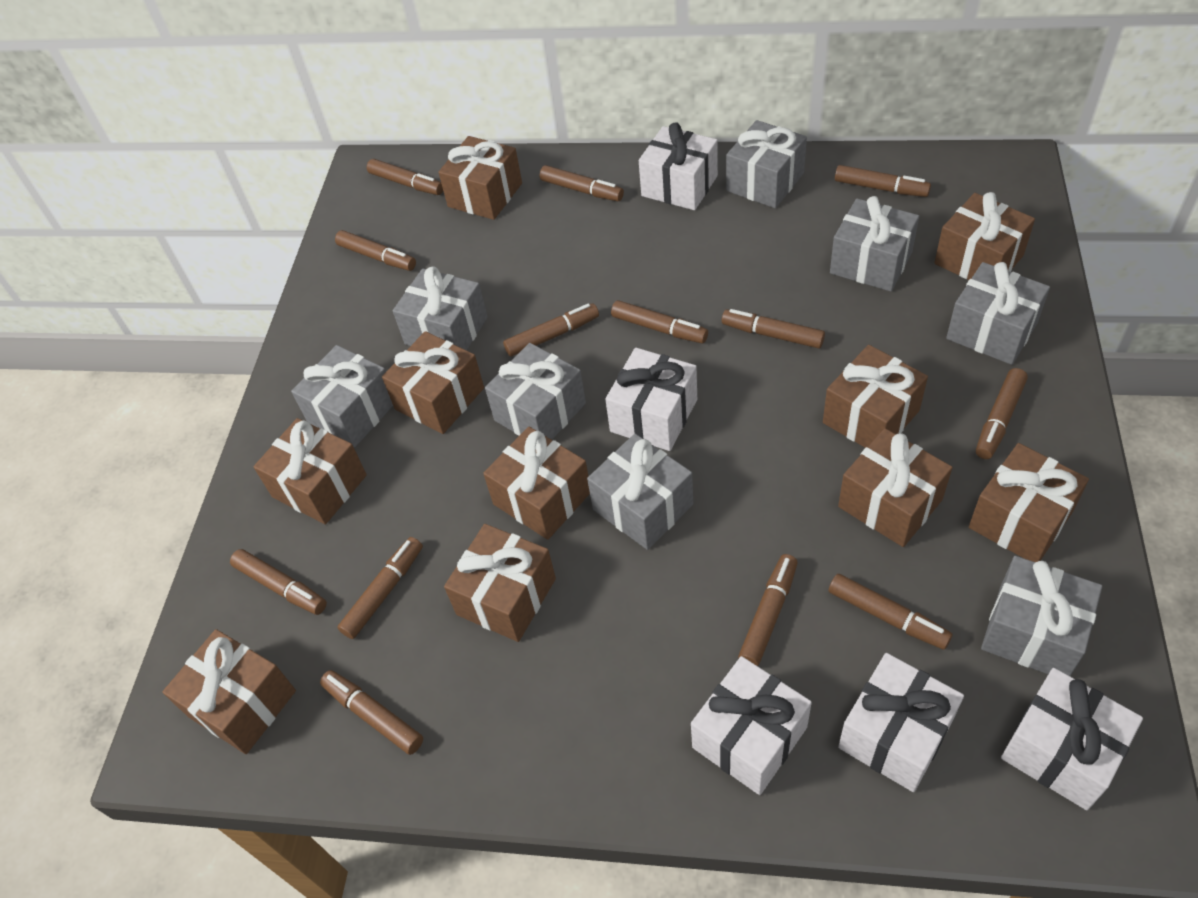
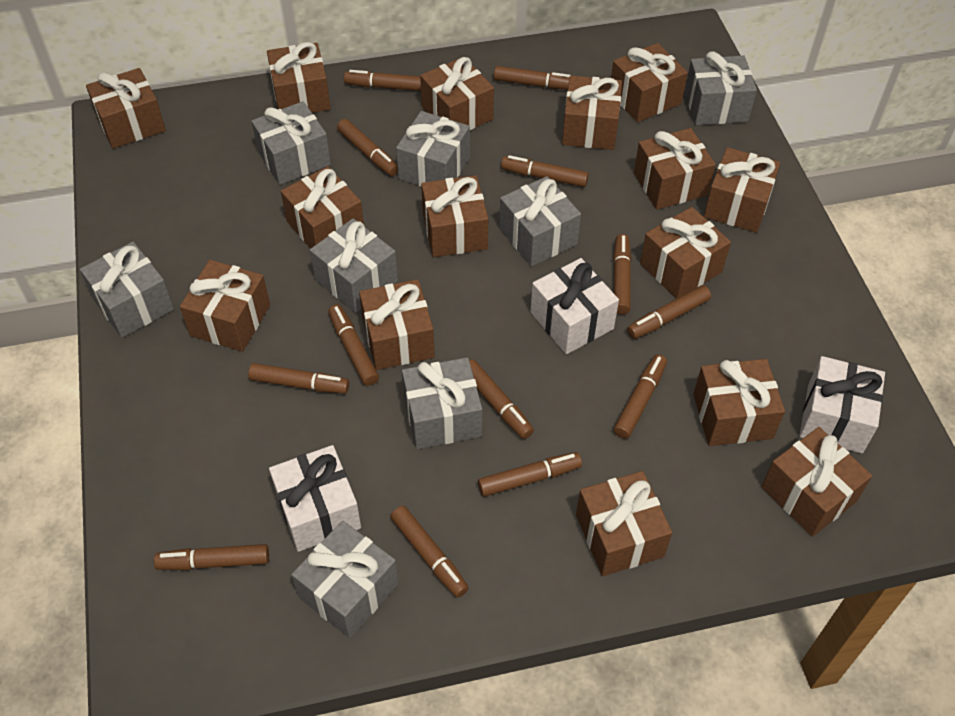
brown gift: [162,629,296,754] [253,418,367,524] [382,331,484,434] [438,136,522,220] [444,524,556,642] [483,427,590,540] [823,345,928,448] [838,428,952,547] [934,192,1035,280] [969,443,1089,562] = 10 -> [86,68,166,149] [180,260,270,352] [267,42,331,113] [281,166,364,249] [359,279,435,370] [420,57,494,130] [421,175,488,257] [562,76,622,150] [576,471,672,576] [611,43,688,122] [634,128,716,210] [640,207,731,299] [693,359,785,446] [704,147,781,233] [762,427,872,537] = 15
white gift: [605,348,697,451] [639,122,718,210] [691,656,812,795] [838,653,964,792] [1001,668,1143,810] = 5 -> [269,445,361,552] [530,258,619,354] [799,356,885,453] = 3

